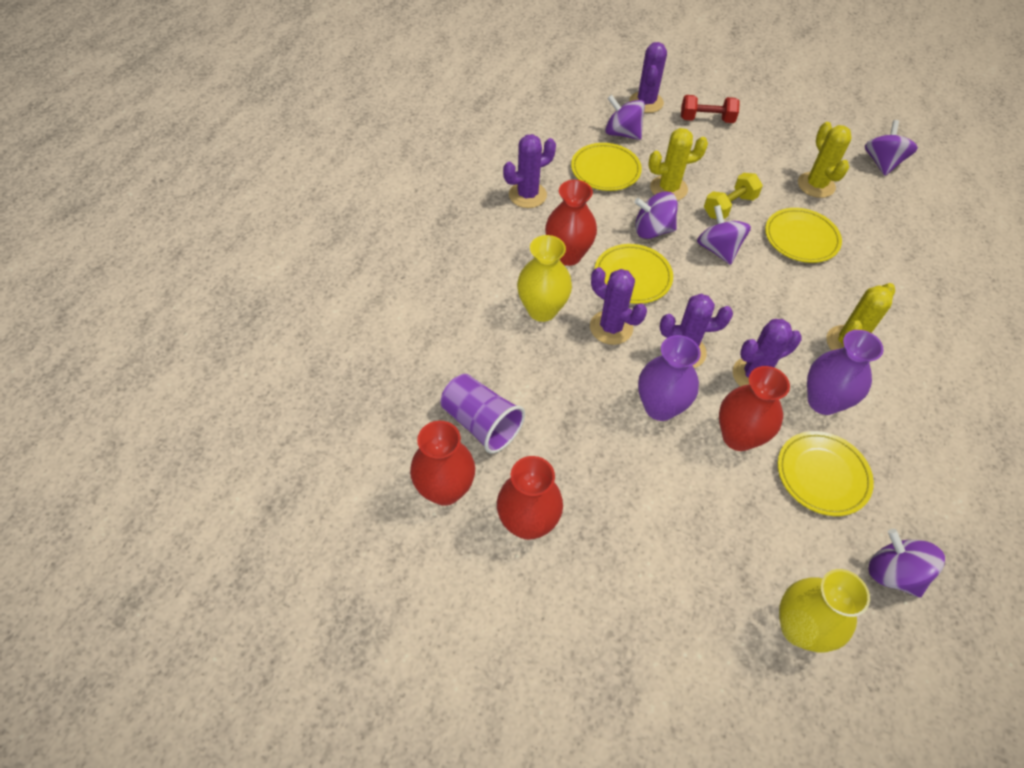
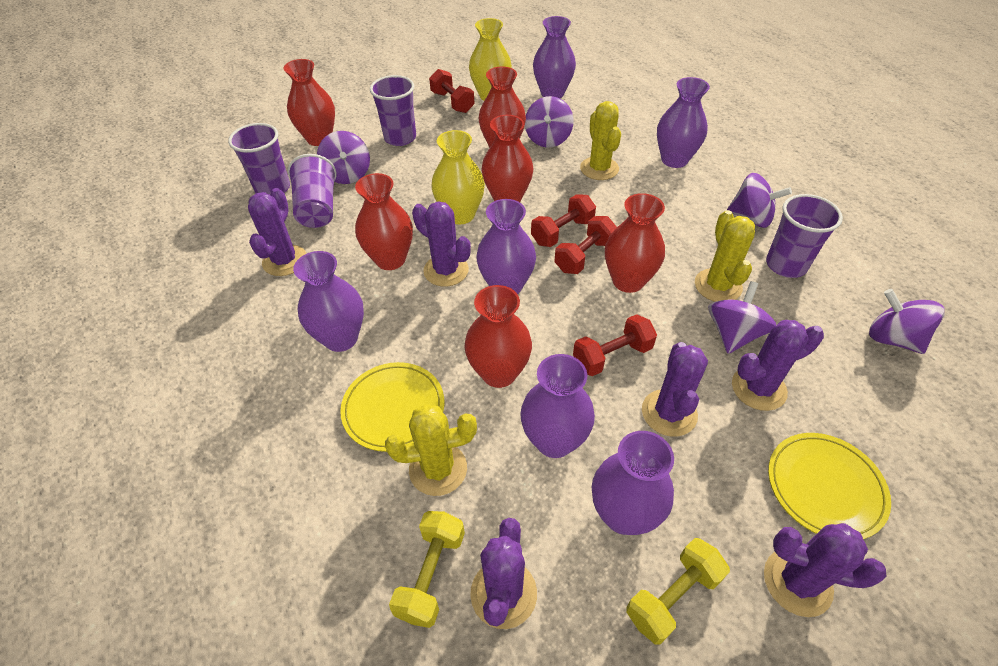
purple cactus: [503,134,556,208] [590,267,647,345] [630,42,667,113] [660,294,733,368] [733,319,802,387] = 5 -> [248,188,307,276] [412,201,471,287] [470,518,537,629] [642,342,708,437] [732,320,824,411] [764,523,886,617] = 6
purple cup: [441,374,525,454] = 1 -> [228,123,290,195] [288,154,336,228] [370,75,416,146] [766,194,843,278] = 4
purple vase: [638,335,701,421] [807,330,884,415] = 2 -> [293,251,364,352] [476,199,536,294] [520,354,595,458] [533,16,576,98] [592,431,674,535] [657,77,710,168] = 6
red dumbbell: [681,95,740,123] = 1 -> [429,69,475,113] [531,194,596,247] [555,216,617,274] [573,314,657,376] = 4
red vase: [410,421,475,506] [497,456,563,540] [545,180,597,266] [719,366,790,451] = 4 -> [283,59,335,146] [355,173,413,270] [465,285,532,388] [478,66,526,148] [481,115,533,202] [605,193,665,293] = 6
yellow dumbbell: [704,173,763,219] = 1 -> [389,511,465,628] [626,538,730,645] = 2
yellow plate: [571,143,642,191] [594,244,673,304] [765,208,842,263] [778,431,874,516] = 4 -> [340,362,444,452] [768,433,891,539] = 2

